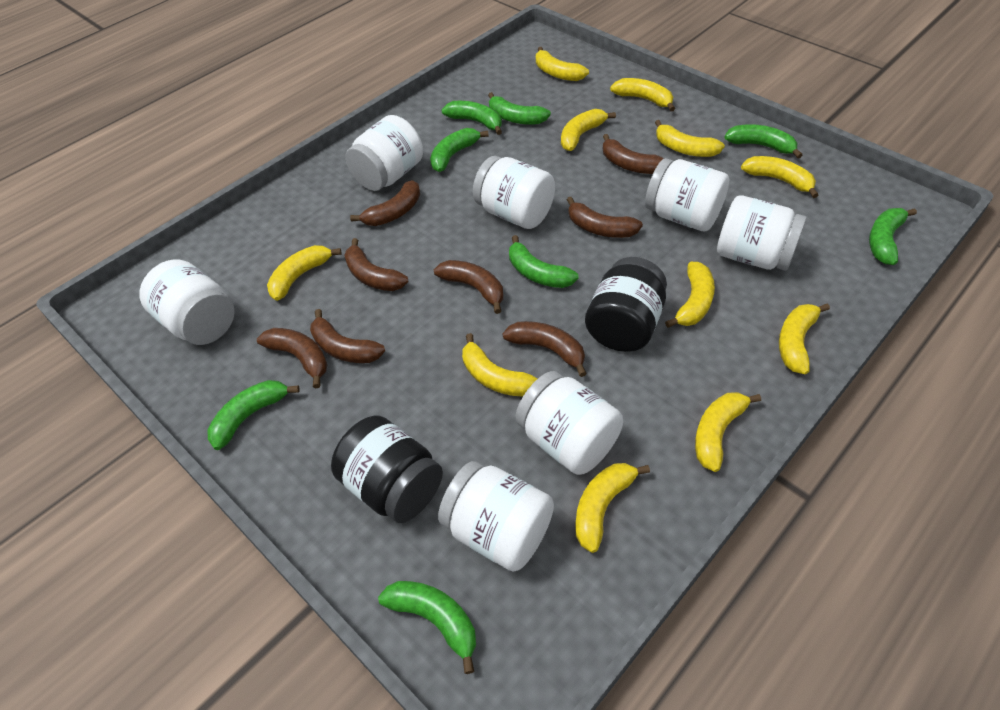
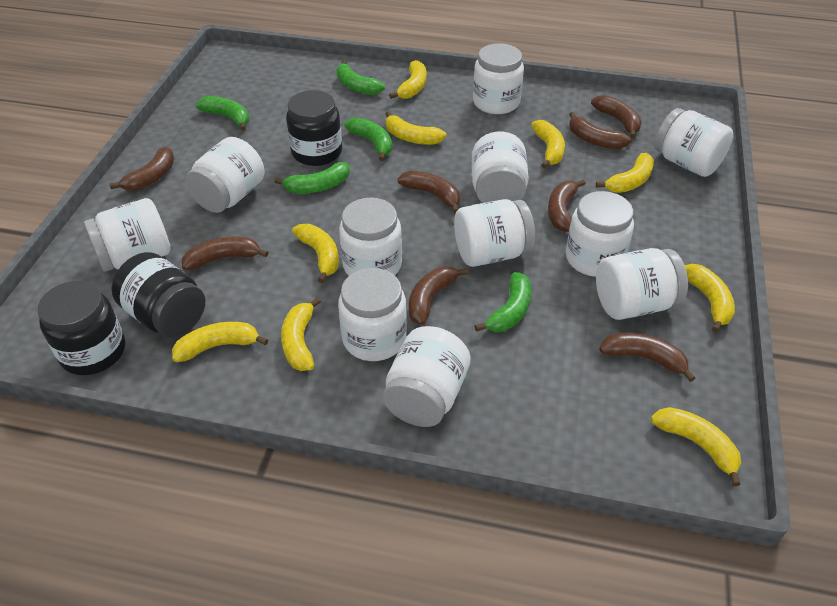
black jar: [331,415,443,523] [585,257,667,352] = 2 -> [38,281,125,375] [111,252,205,337] [286,90,342,166] = 3
green banana: [207,380,300,450] [378,581,476,674] [430,128,489,172] [441,101,502,135] [488,92,551,125] [509,235,579,288] [724,124,802,158] [869,208,917,265] = 8 -> [195,96,249,131] [274,162,350,194] [336,60,385,95] [344,117,392,161] [475,272,531,332] = 5
white jar: [139,259,235,345] [345,115,423,191] [438,461,554,571] [473,156,555,229] [516,371,623,475] [645,158,729,231] [717,195,807,271] = 7 -> [84,198,171,272] [185,137,265,213] [338,268,407,361] [339,198,402,276] [383,326,471,427] [454,199,535,267] [471,131,529,203] [473,43,524,114] [566,191,634,277] [596,248,688,320] [654,108,733,177] = 11
yellow banana: [267,245,342,301] [462,333,538,397] [536,47,589,81] [561,109,616,151] [575,463,650,553] [610,78,675,112] [655,120,725,157] [665,262,715,328] [695,392,761,472] [741,156,818,198] [779,303,830,375] = 11 -> [172,322,268,362] [281,297,321,371] [292,224,339,283] [386,111,446,145] [389,60,426,99] [531,120,565,168] [596,153,654,193] [651,407,741,486] [685,264,735,332] = 9

